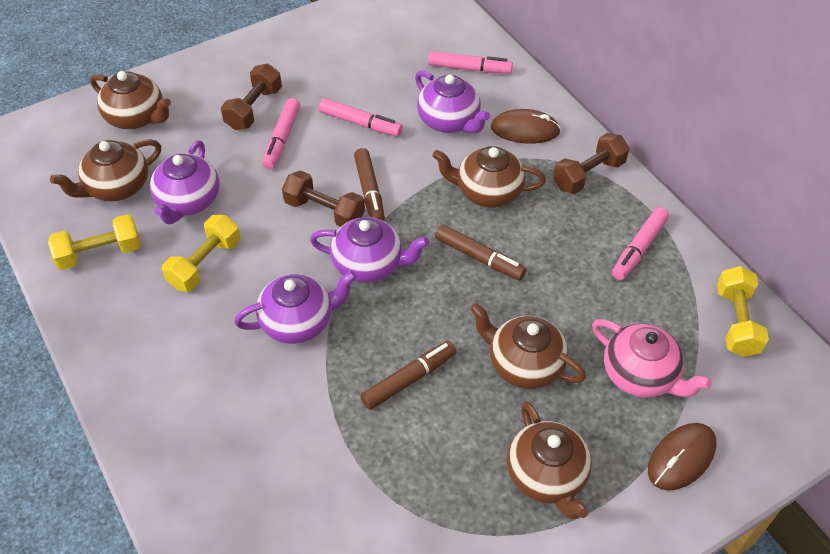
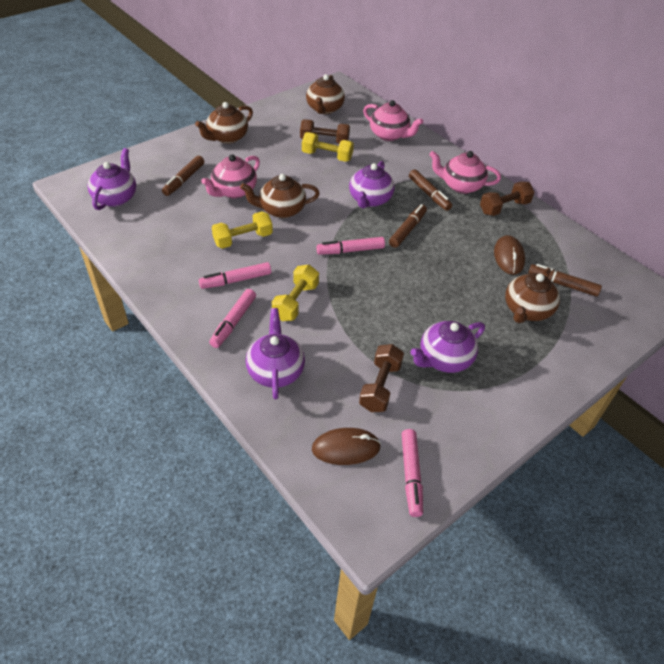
brown marker: [354,148,385,221] [360,341,456,410] [435,224,526,281] = 3 -> [162,156,204,196] [389,204,427,248] [409,169,452,211] [528,264,602,296] = 4
brown teapot: [50,139,161,201] [90,71,171,129] [432,146,546,208] [470,303,586,389] [507,401,592,519] = 5 -> [195,102,253,144] [240,174,320,218] [306,74,345,114] [505,268,560,323] = 4
pink teapot: [592,319,712,398] = 1 -> [201,154,260,198] [363,100,423,141] [429,151,501,194] = 3

